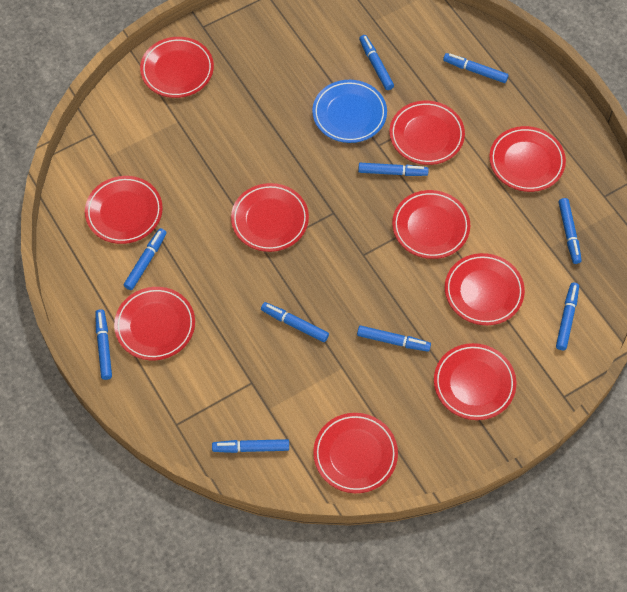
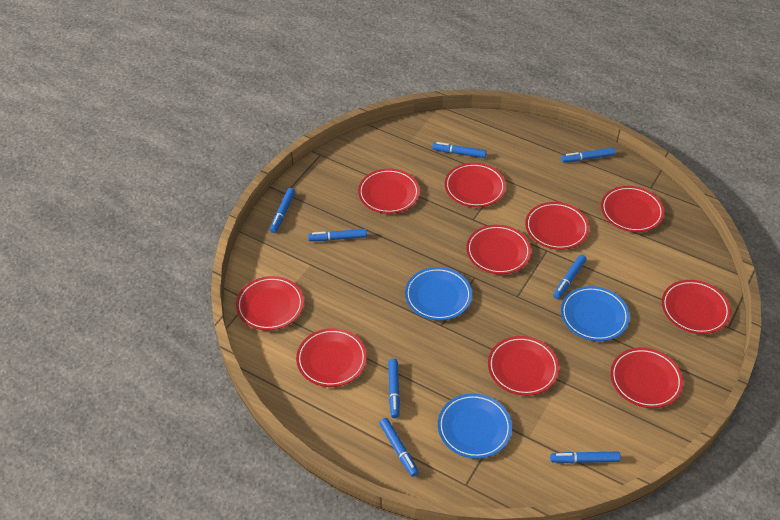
blue marker: [95,309,112,380] [124,228,167,290] [212,439,289,453] [261,302,329,342] [357,326,431,352] [358,163,429,176] [359,35,394,90] [443,53,509,83] [556,283,579,350] [559,198,582,264] = 10 -> [270,188,295,233] [308,229,367,241] [379,418,419,477] [388,359,400,418] [432,142,487,158] [550,452,621,463] [553,254,587,299] [561,148,615,163] = 8
blue plate: [312,80,387,143] = 1 -> [405,267,472,321] [438,393,512,459] [561,286,630,341] = 3

